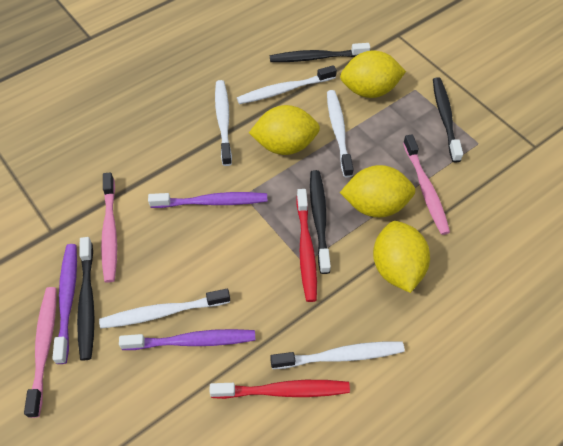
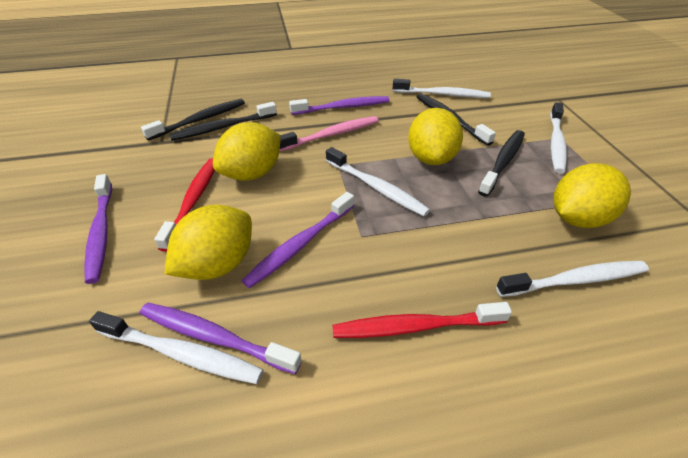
pink toothbrush: [24,287,57,418] [101,173,117,283] [403,135,450,235] = 3 -> [279,116,378,151] = 1
purple toothbrush: [52,244,77,364] [119,329,255,350] [148,192,267,208] = 3 -> [84,174,112,284] [140,302,302,374] [241,192,354,288] [289,96,390,115] = 4

